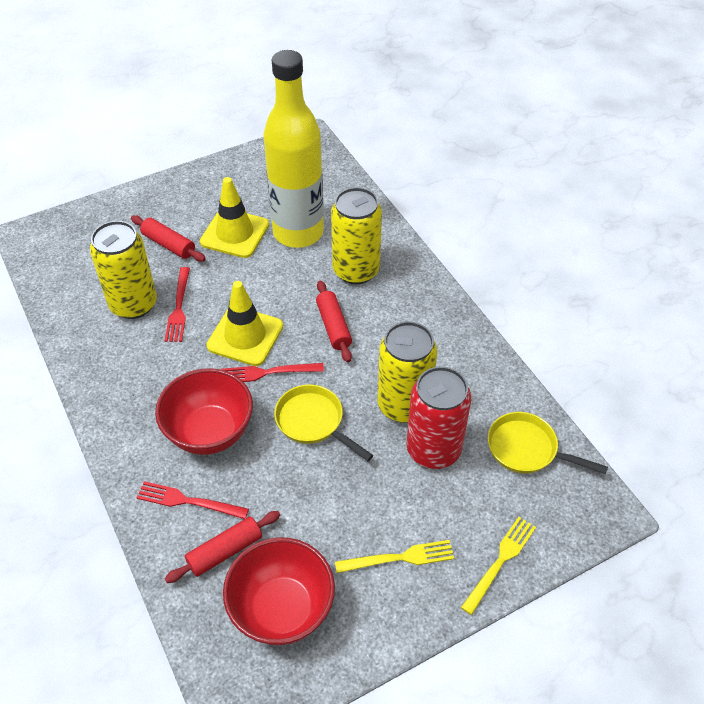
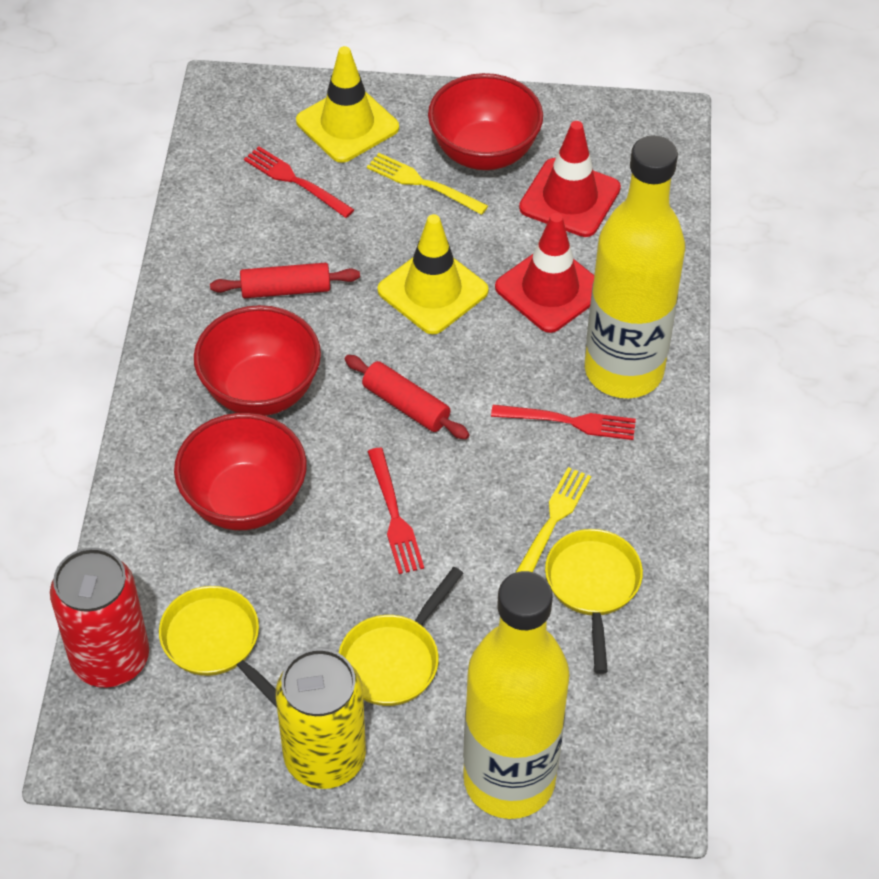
red bowl: [155,368,253,455] [223,537,335,645] = 2 -> [174,413,307,530] [194,305,321,416] [428,73,543,170] = 3
red rolling pin: [131,215,206,262] [165,511,280,583] [316,280,352,362] = 3 -> [210,263,360,298] [345,355,469,439] = 2
red traffic cone: none = 0 -> [495,213,594,333] [519,121,621,237] = 2
yellow bottle: [263,50,324,248] = 1 -> [463,571,570,819] [585,135,685,398] = 2
yellow can: [90,221,157,319] [331,187,382,284] [377,321,437,423] = 3 -> [276,648,366,789] = 1
yellow pan: [274,385,373,461] [488,412,608,474] = 2 -> [159,586,277,708] [339,567,463,706] [545,529,643,674] = 3

